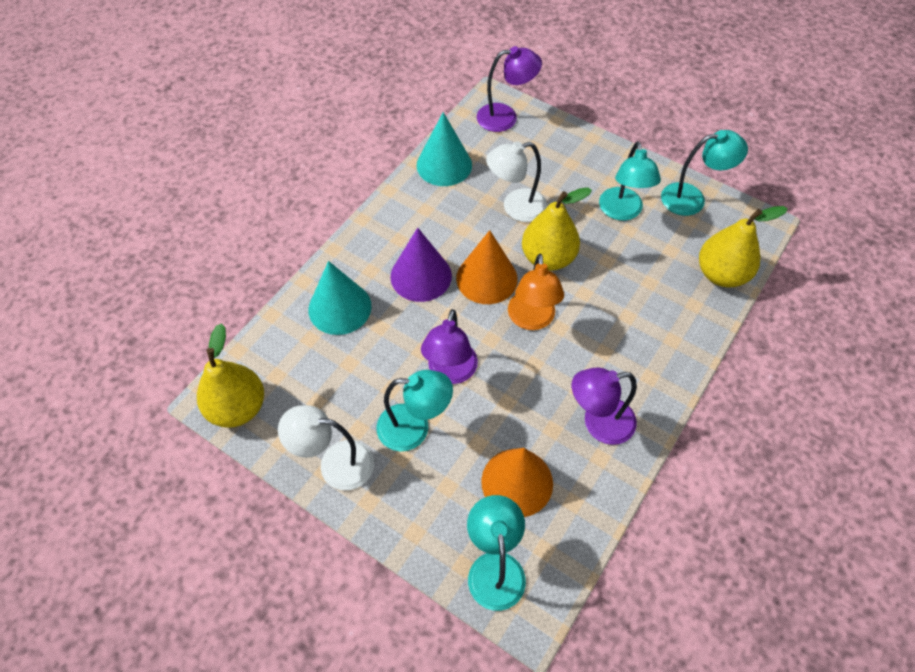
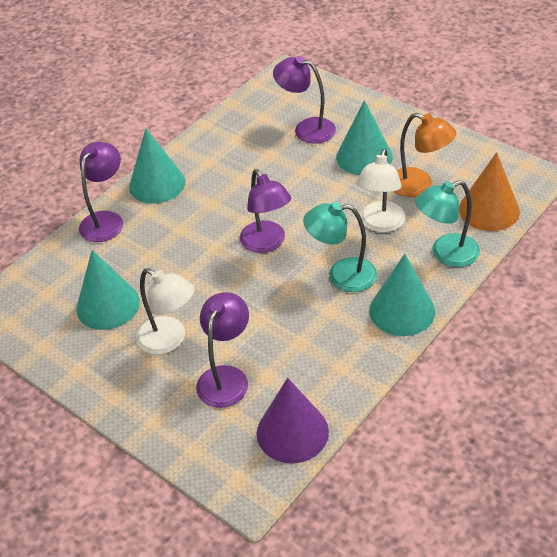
orange cone: [456,230,518,304] [481,448,553,517] = 2 -> [459,152,520,231] = 1
purple lamp: [421,309,478,384] [477,46,542,132] [572,368,637,445] = 3 -> [79,142,123,242] [196,292,249,408] [240,169,291,253] [273,56,336,144] = 4
turquoise cone: [308,261,372,335] [416,112,472,186] = 2 -> [76,250,140,330] [129,129,185,204] [336,100,392,175] [369,254,435,336] = 4
turquoise lamp: [376,370,453,451] [467,495,526,611] [599,141,661,221] [661,130,748,216] = 4 -> [303,202,377,292] [415,180,480,267] = 2
yellow pear: [197,323,264,428] [522,187,592,271] [699,206,788,288] = 3 -> none = 0

